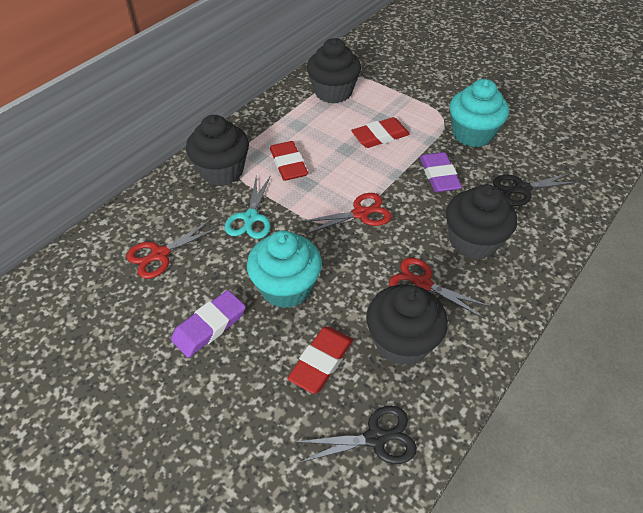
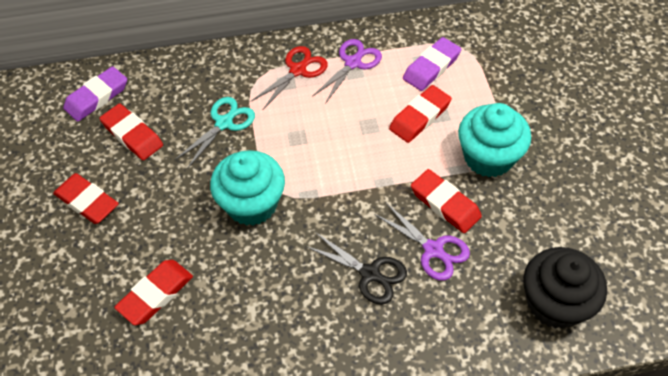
black cupcake: [186,115,249,186] [307,38,361,103] [366,284,448,366] [446,184,517,260] = 4 -> [523,247,607,329] = 1
black scissors: [295,406,417,464] [493,173,579,206] = 2 -> [305,232,407,305] = 1
purple scissors: none = 0 -> [312,39,382,104] [374,203,470,281] = 2
red eraser: [270,141,308,181] [287,327,353,394] [351,117,410,148] = 3 -> [53,173,119,224] [100,103,163,160] [114,260,193,325] [389,85,452,143] [411,169,482,233] = 5
red scissors: [127,220,219,279] [301,193,391,234] [389,257,490,319] = 3 -> [251,46,328,109] = 1

